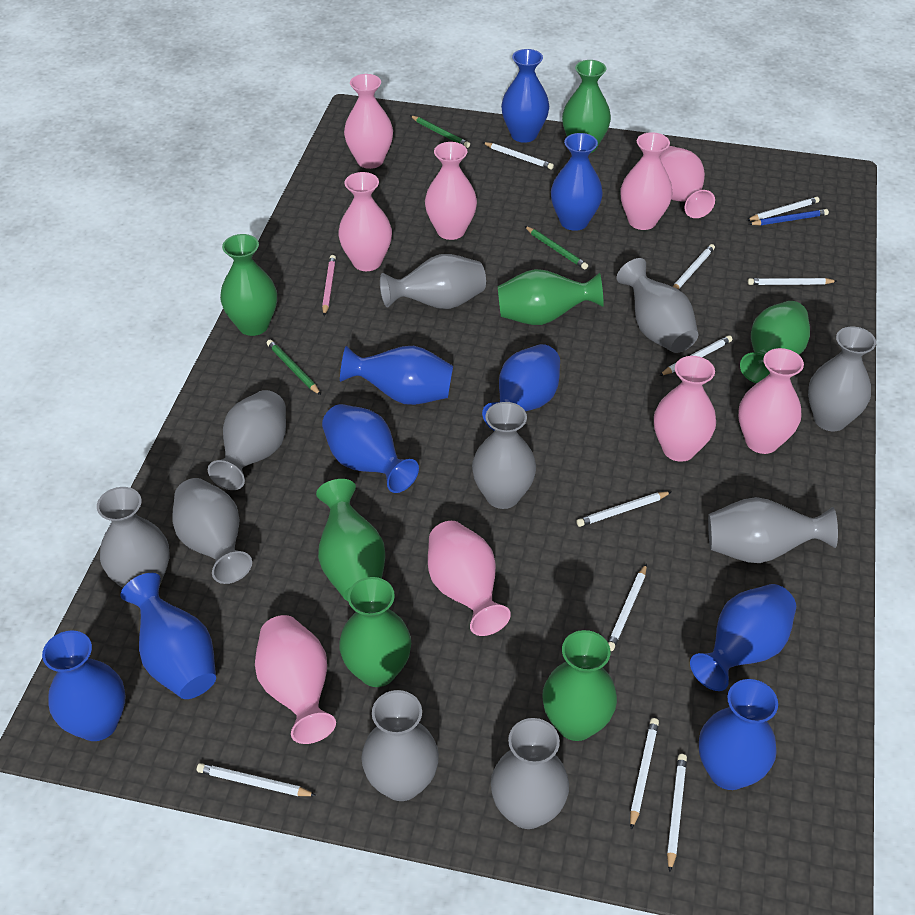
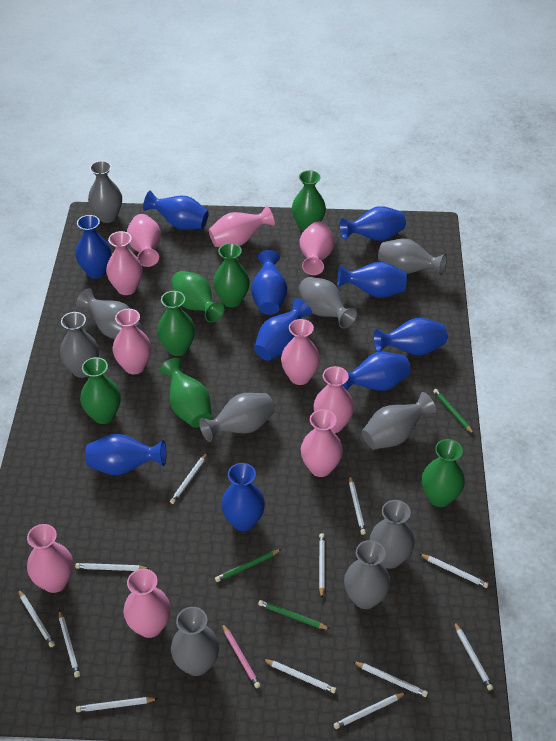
blue pencil: [749,209,829,225] = 1 -> none = 0
blue vase: [42,631,125,741] [120,573,216,699] [322,404,419,493] [340,346,453,405] [482,344,560,431] [501,49,549,143] [551,133,603,231] [690,584,796,691] [699,679,778,790] = 9 -> [75,215,111,278] [85,434,166,475] [143,191,209,230] [221,463,265,531] [251,250,287,315] [254,298,312,361] [337,262,407,298] [339,206,406,241] [342,352,410,391] [374,318,447,356] = 10
pink vase: [255,615,336,744] [338,172,392,271] [344,74,393,169] [425,142,477,240] [428,521,511,636] [620,132,673,230] [654,356,716,462] [660,146,715,218] [738,348,804,454] = 9 -> [27,524,73,593] [106,231,142,295] [113,309,151,374] [123,569,171,638] [127,214,161,267] [209,206,275,247] [281,319,320,385] [299,221,334,275] [301,409,343,477] [313,366,354,433] = 10
white pencil: [197,763,317,796] [482,142,554,170] [576,492,671,527] [608,564,647,651] [630,718,659,830] [659,335,732,376] [667,754,687,872] [673,244,715,289] [747,197,819,221] [748,278,837,285] = 10 -> [18,589,55,647] [59,610,80,677] [75,563,150,571] [76,697,158,712] [170,452,208,504] [263,659,336,694] [319,533,325,598] [333,693,406,729] [349,476,366,535] [353,661,428,697] [420,554,489,588] [454,622,493,691] = 12

